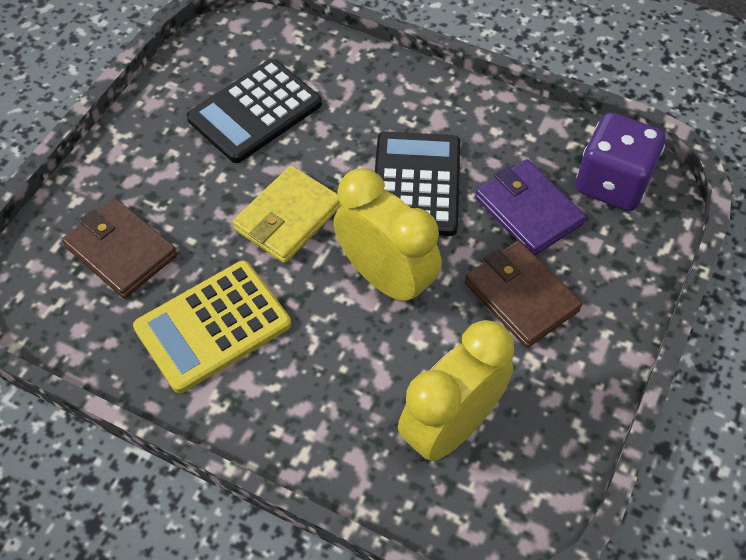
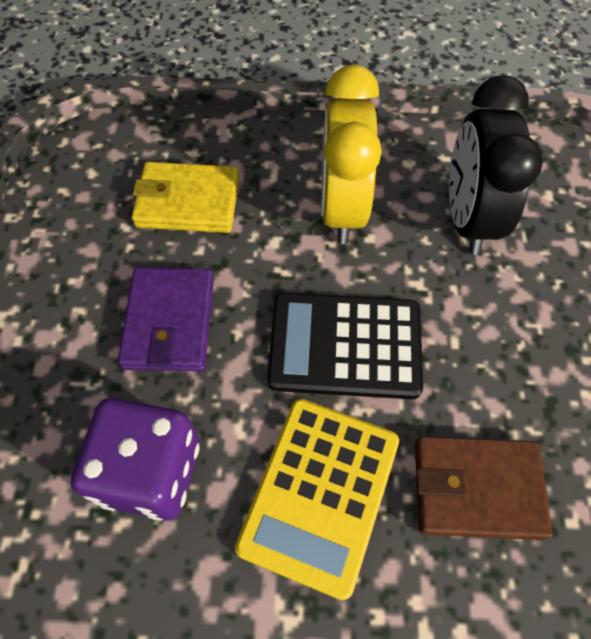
black calculator: [187,59,322,163] [375,131,460,236] = 2 -> [267,293,423,399] = 1
black clock: none = 0 -> [449,75,543,255] = 1
brown wallet: [62,199,177,299] [465,241,582,348] = 2 -> [415,436,552,540] = 1
yellow clock: [333,168,441,306] [398,320,514,462] = 2 -> [321,65,382,244] = 1

